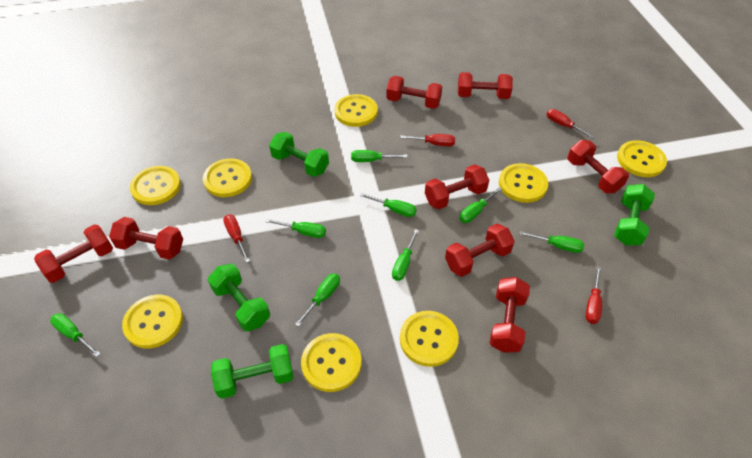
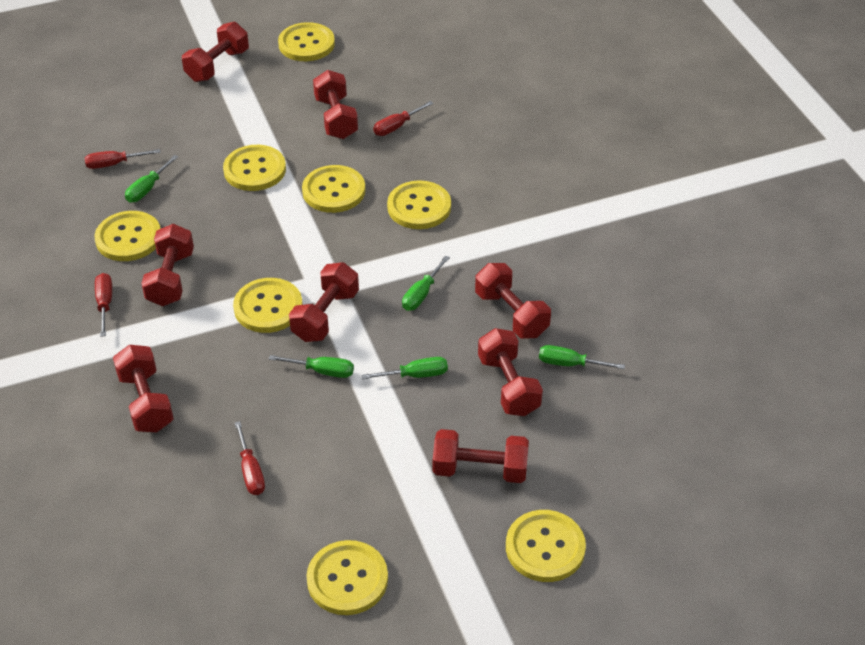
green dumbbell: [208,264,270,331] [211,344,294,399] [269,132,329,177] [614,184,655,246] = 4 -> none = 0
green screwdriver: [50,313,100,357] [266,219,326,238] [295,273,340,327] [351,150,407,162] [359,193,417,217] [392,229,419,281] [459,187,502,223] [519,231,584,253] = 8 -> [125,155,178,203] [269,355,354,378] [361,357,448,379] [402,255,450,311] [539,345,625,369] = 5

